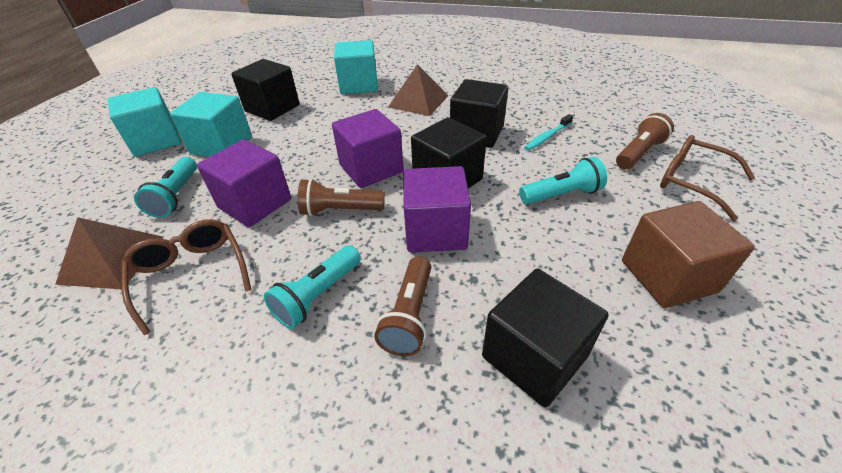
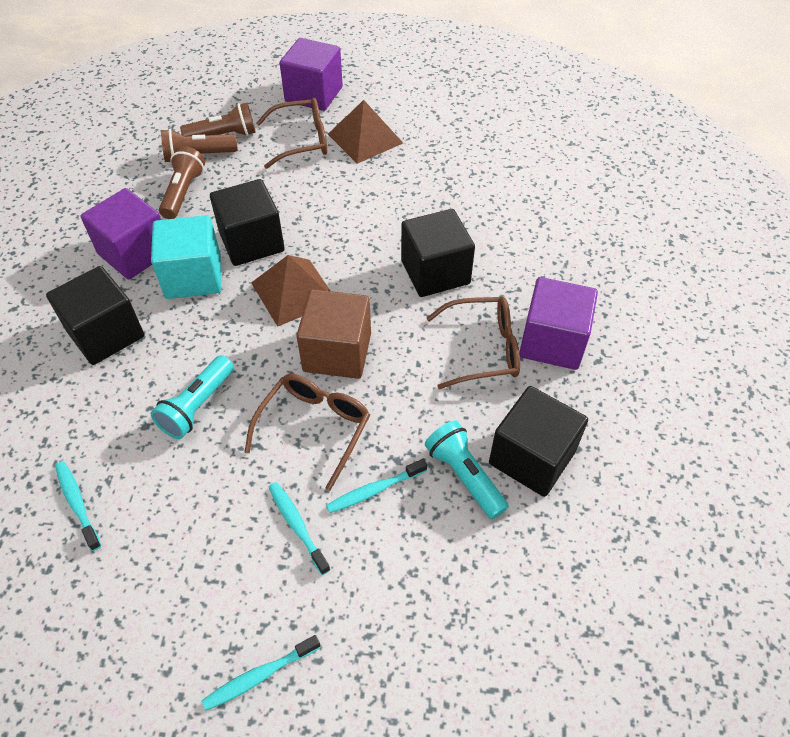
brown glasses: [121,219,251,335] [660,135,755,221] = 2 -> [244,374,370,491] [256,97,327,169] [427,297,520,389] = 3
turquoise cube: [108,87,182,157] [170,92,252,157] [334,40,378,95] = 3 -> [151,215,221,299] = 1
turquoise flashlight: [134,157,197,218] [264,245,361,329] [519,157,607,205] = 3 -> [151,355,234,439] [425,421,509,519] = 2
turquoise toothbrush: [524,114,573,151] = 1 -> [55,461,101,551] [202,635,321,711] [269,482,331,575] [326,459,427,513] = 4

